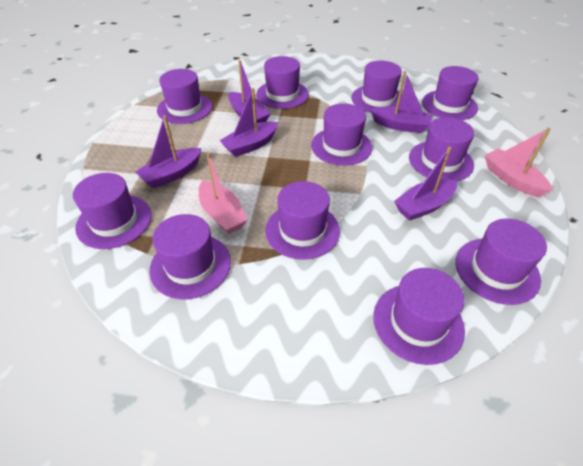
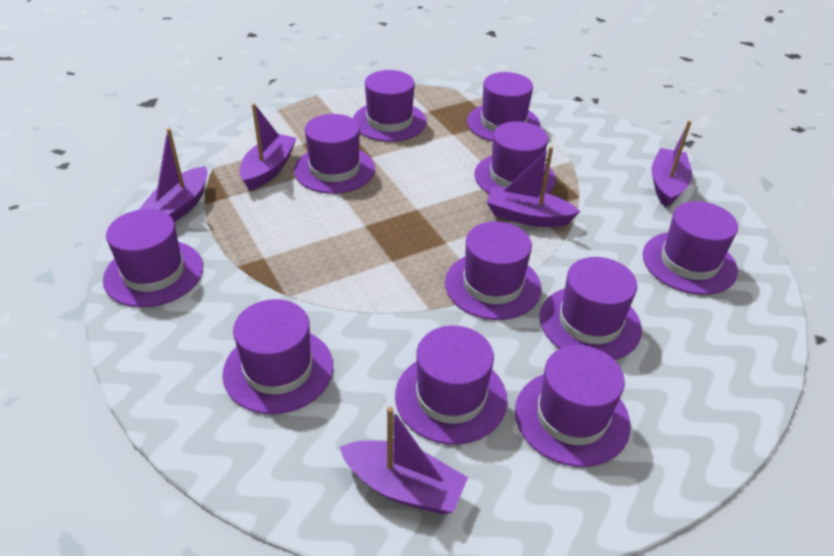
pink boat: [199,153,248,234] [485,128,552,197] = 2 -> none = 0

